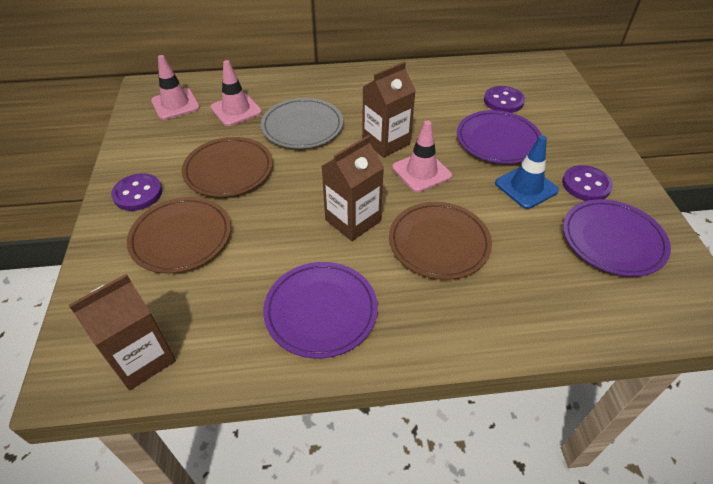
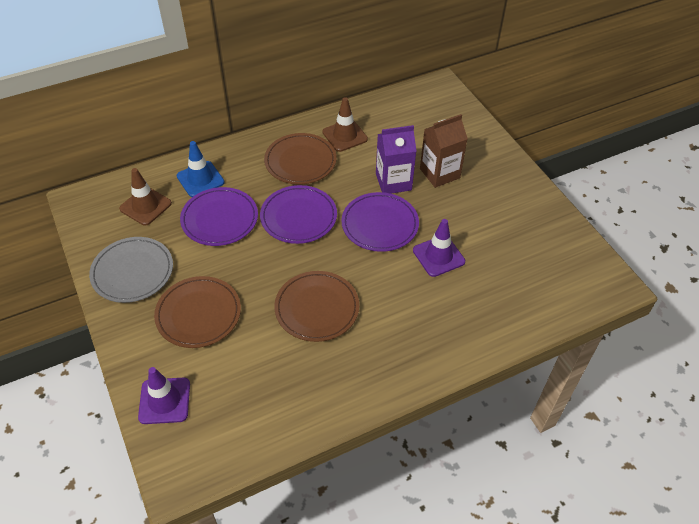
brown carton: [69,274,176,390] [322,135,384,241] [362,62,416,158] = 3 -> [420,114,468,188] = 1
brown traffic cone: none = 0 -> [119,168,172,226] [322,97,368,152] = 2
pink traffic cone: [151,55,200,120] [210,60,262,126] [392,120,452,192] = 3 -> none = 0
purple button: [111,173,162,211] [484,86,525,113] [562,165,613,201] = 3 -> none = 0
purple carton: none = 0 -> [376,125,416,194] = 1
purple traffic cone: none = 0 -> [138,367,190,424] [413,219,465,277] = 2

